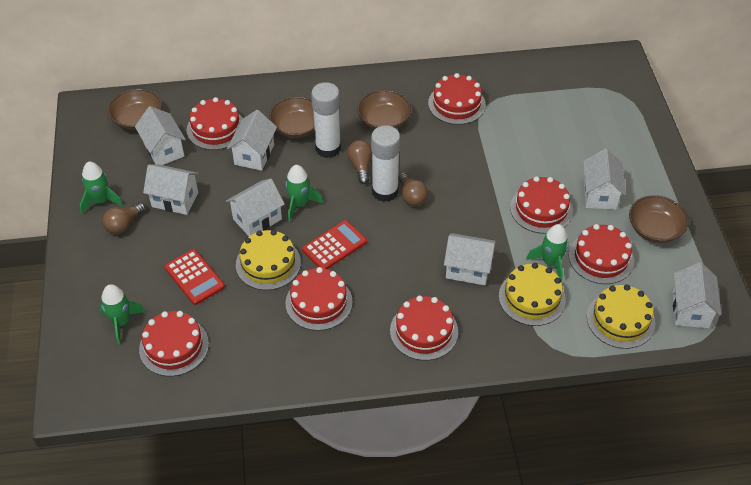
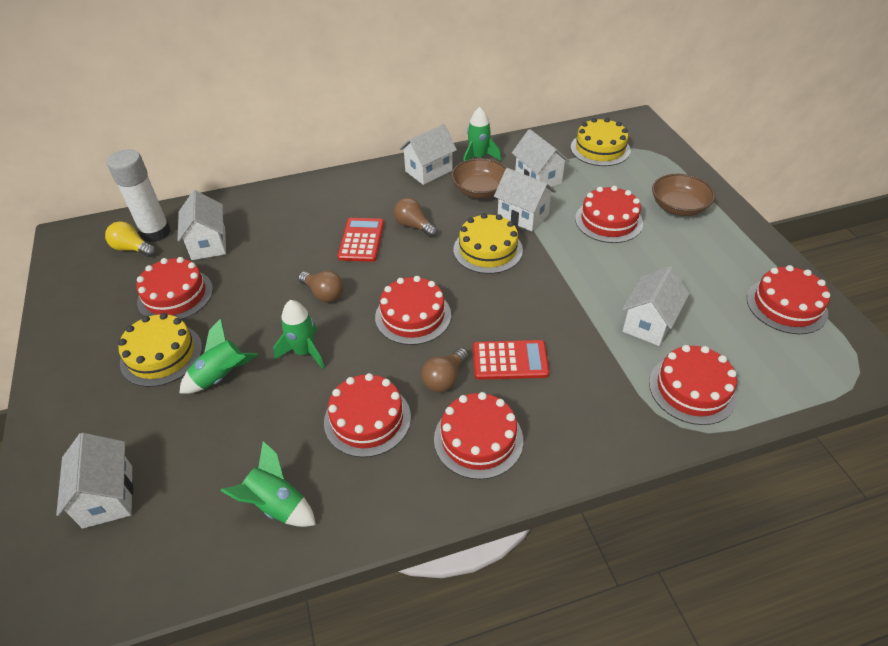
brown bowl: [108,89,162,130] [269,97,315,138] [357,90,411,130] [629,195,689,243] = 4 -> [451,158,506,198] [652,174,715,216] = 2
white glue stick: [311,82,341,158] [371,125,400,202] = 2 -> [107,150,171,242] = 1
white house: [135,106,186,165] [143,164,199,215] [226,179,285,236] [227,110,277,171] [444,233,496,285] [583,148,626,210] [673,262,721,328] = 7 -> [56,433,133,529] [177,190,226,260] [399,124,457,185] [494,168,556,232] [512,129,570,187] [622,266,689,346] = 6
yellow light bulb: none = 0 -> [105,221,156,257] = 1

